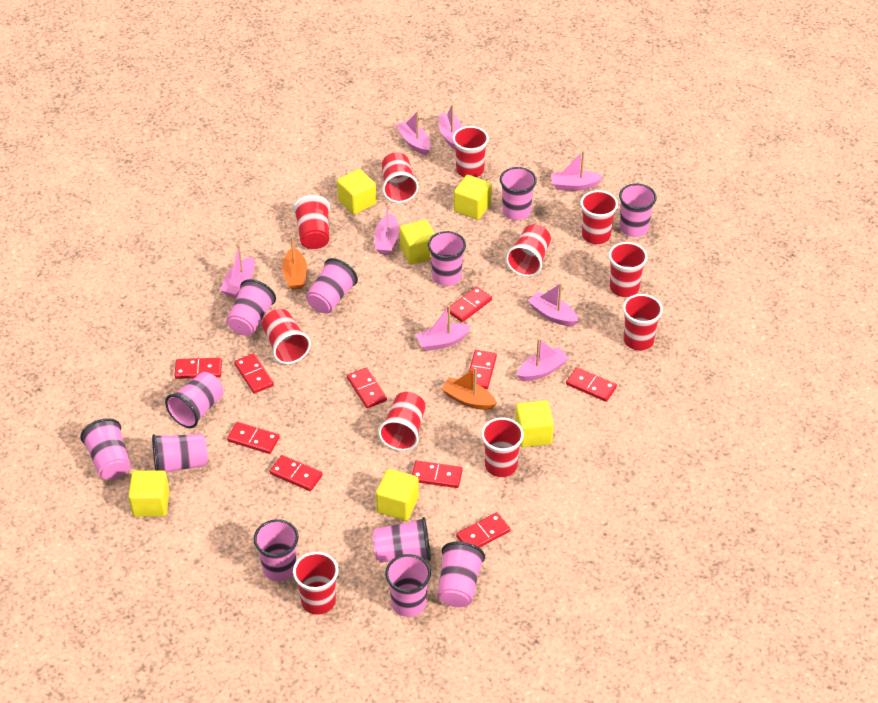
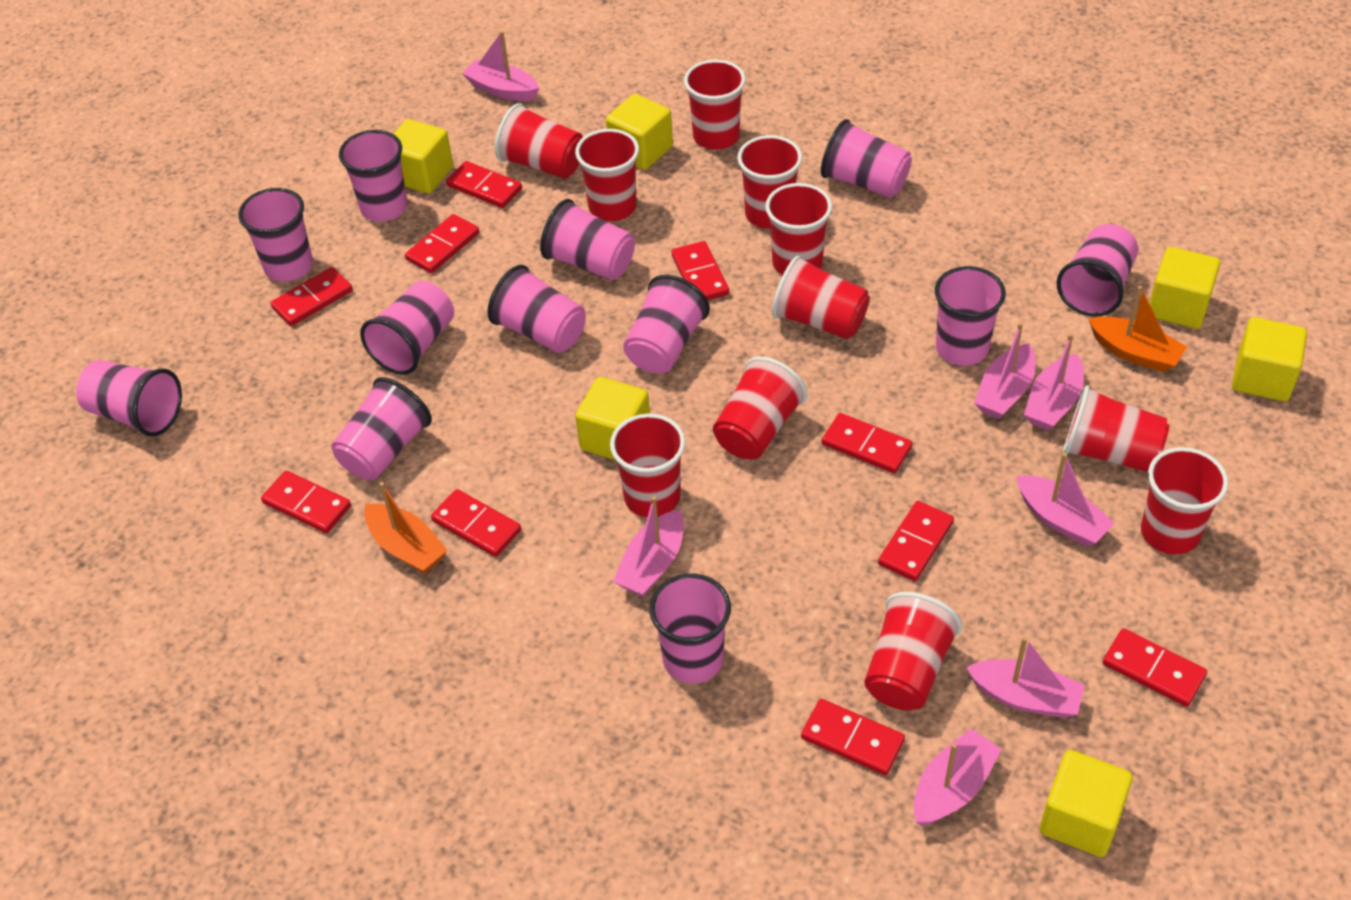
pink boat: [220,244,255,298] [374,202,399,255] [396,111,431,155] [416,305,471,351] [439,104,462,149] [517,338,569,381] [528,283,579,326] [551,150,603,191] = 8 -> [462,31,539,101] [613,496,684,596] [913,728,1002,825] [966,636,1085,718] [974,322,1035,419] [1016,453,1115,546] [1024,333,1084,431] = 7

